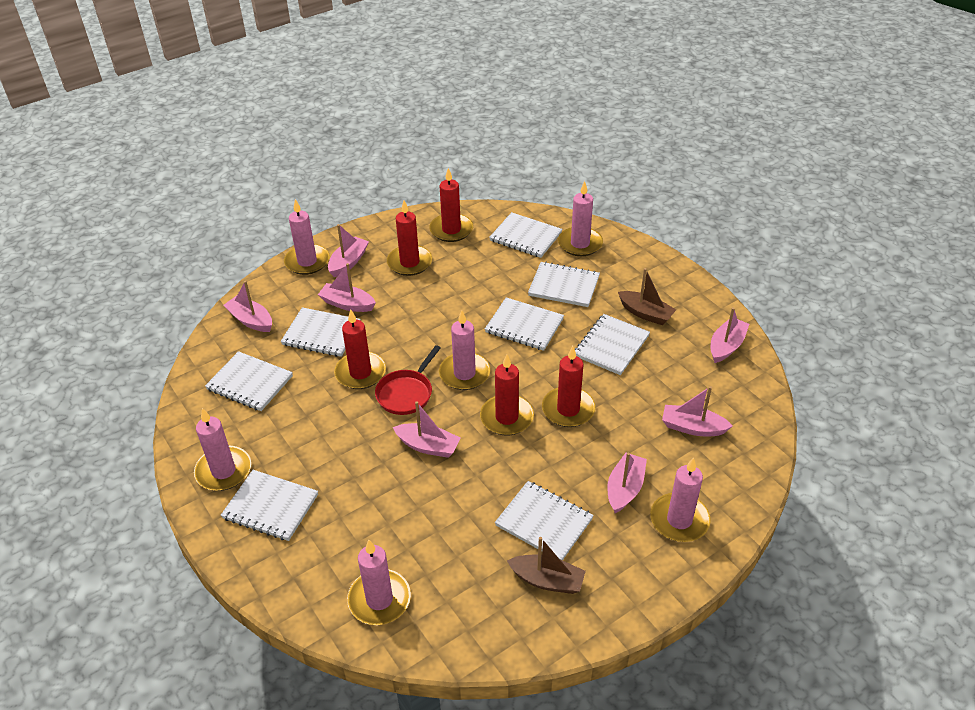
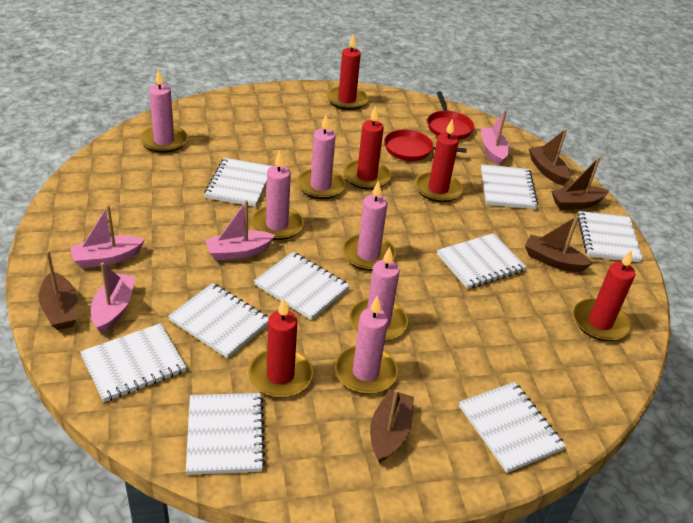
brown boat: [507,537,586,594] [618,268,676,325] = 2 -> [39,251,77,330] [370,389,414,463] [525,216,593,272] [529,129,571,186] [551,157,609,210] = 5
pink boat: [223,281,272,332] [318,263,376,312] [328,224,369,277] [393,401,460,458] [607,453,647,513] [662,386,733,436] [711,307,749,363] = 7 -> [70,205,145,268] [91,262,136,333] [205,200,275,260] [481,110,509,166] = 4
red pan: [375,345,441,415] = 1 -> [384,130,467,161] [427,92,474,140] = 2
white notebook: [205,351,293,411] [221,470,318,541] [281,307,361,357] [485,297,564,351] [489,212,562,258] [495,481,594,561] [528,262,600,307] [575,314,650,375] = 8 -> [80,323,187,402] [168,283,269,358] [186,393,265,475] [204,158,271,207] [254,252,350,320] [437,233,526,289] [459,382,566,473] [481,164,538,209] [577,211,643,263] = 9

